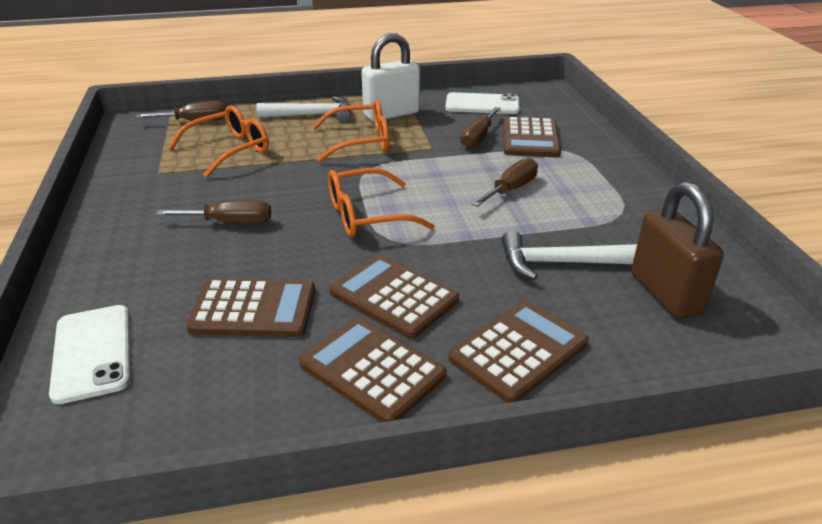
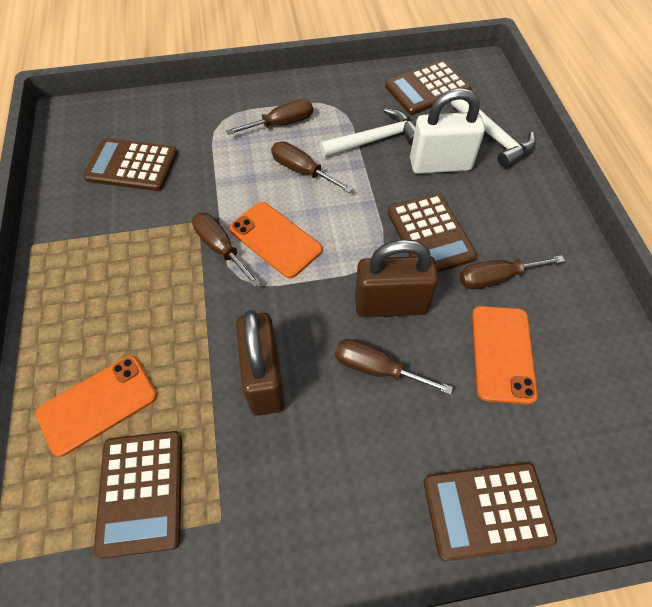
brown padlock: [632,182,724,319] = 1 -> [236,310,285,416] [355,239,439,317] = 2
brown screwdriver: [136,101,226,121] [156,200,271,224] [460,107,501,148] [471,158,538,207] = 4 -> [192,213,261,287] [226,99,313,135] [271,141,353,193] [335,339,453,395] [459,255,565,289] = 5
orange glasses: [168,105,269,178] [312,100,389,162] [328,168,435,237] = 3 -> none = 0
orange phone: none = 0 -> [36,356,157,457] [229,202,323,278] [472,306,538,404] = 3
white phone: [49,305,130,404] [445,92,520,114] = 2 -> none = 0

